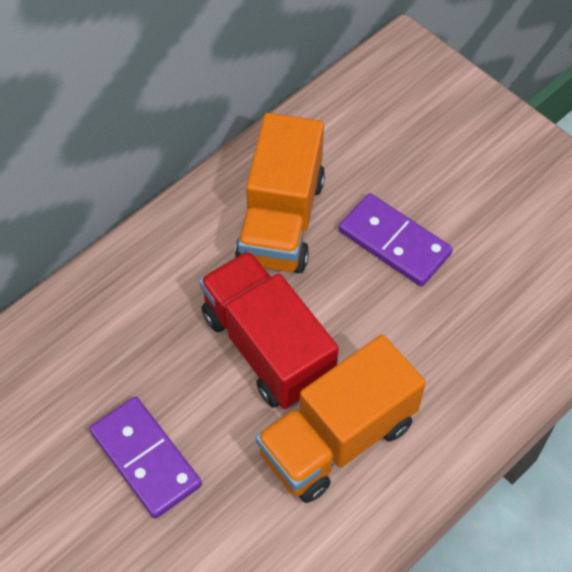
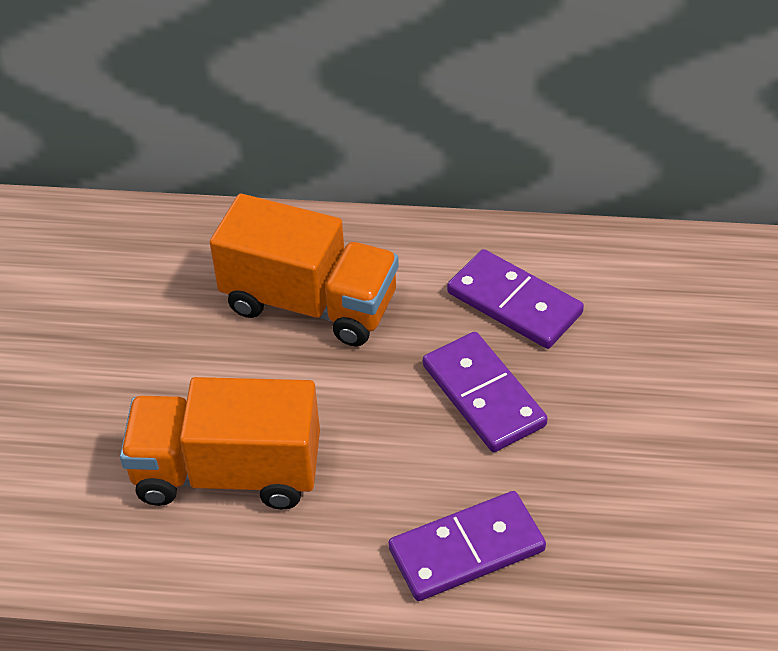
purple domino: [89,397,202,519] [339,193,453,287] = 2 -> [388,491,546,601] [423,332,547,452] [447,249,584,349] = 3
red truck: [199,251,339,409] = 1 -> none = 0

